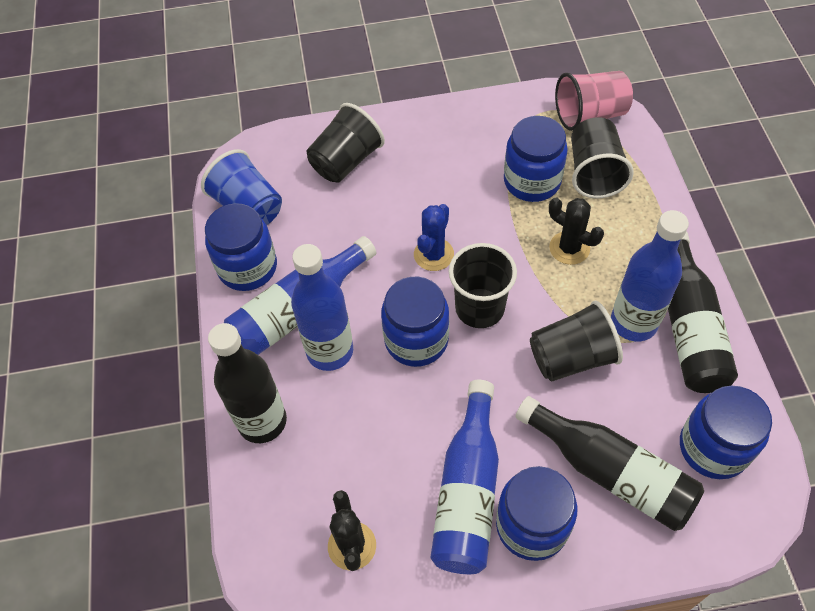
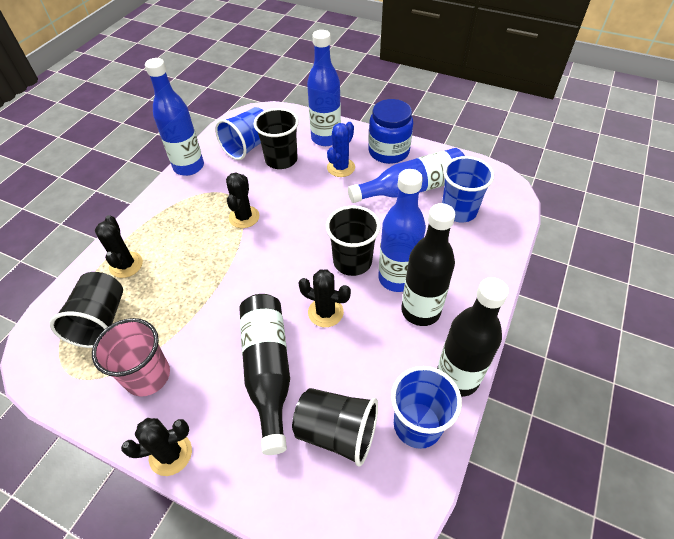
black cactus: [328,490,376,571] [549,197,604,265] = 2 -> [95,215,143,278] [121,418,192,476] [226,172,259,228] [298,269,351,327] = 4
blue cup: [201,149,282,225] = 1 -> [215,107,264,160] [391,366,462,449] [442,156,494,222] = 3
blue jar: [205,203,277,291] [381,277,449,367] [496,466,577,561] [504,116,568,202] [680,386,772,479] = 5 -> [368,99,413,164] = 1

